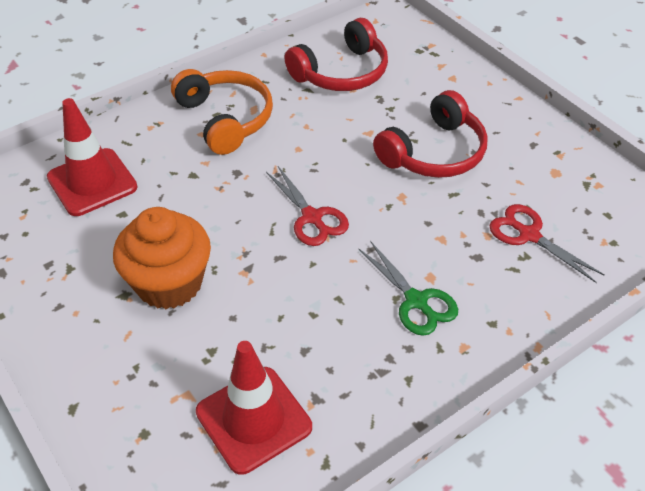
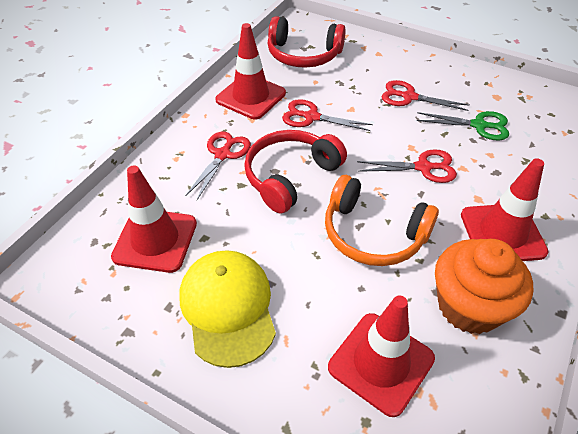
red scissors: [266,166,349,246] [489,204,605,283] = 2 -> [185,132,251,200] [282,99,373,131] [357,149,457,183] [381,80,470,111] = 4
red traffic cone: [47,98,138,216] [196,341,312,475] = 2 -> [111,165,197,273] [215,23,286,119] [328,296,435,417] [461,158,548,261] = 4
yellow cap: none = 0 -> [180,250,276,368] = 1

